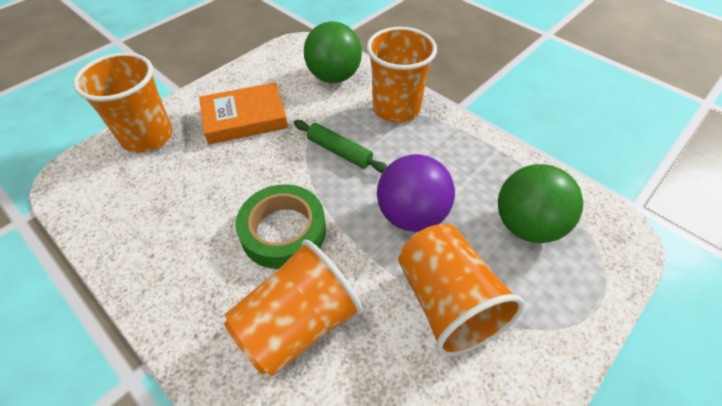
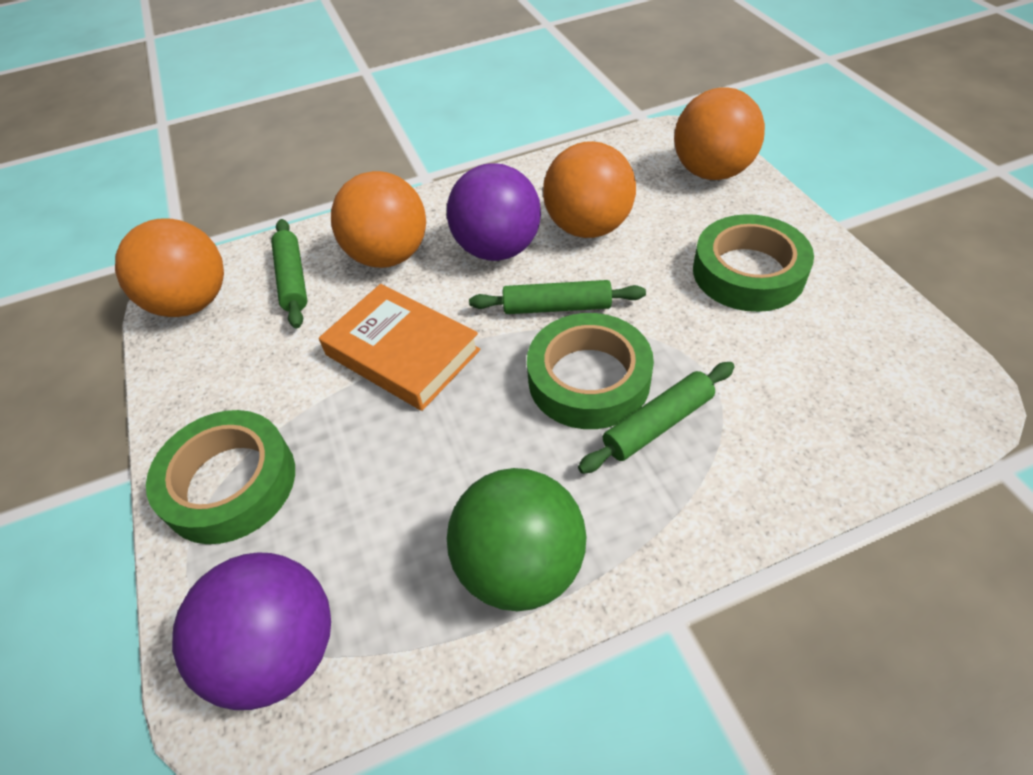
green ball: [304,21,362,83] [498,164,583,243] = 2 -> [447,468,586,611] = 1
green rolling pin: [294,120,387,173] = 1 -> [271,219,307,328] [469,280,646,314] [578,362,735,474] = 3
green tape: [236,184,326,269] = 1 -> [146,410,295,544] [527,313,654,429] [693,214,814,312] = 3
orange ball: none = 0 -> [115,218,224,317] [331,171,426,268] [543,141,636,238] [674,87,765,180] = 4
orange cup: [73,52,173,153] [224,240,363,376] [367,27,437,123] [399,224,524,357] = 4 -> none = 0
purple ball: [377,154,455,232] = 1 -> [172,552,331,710] [447,163,541,261] = 2

